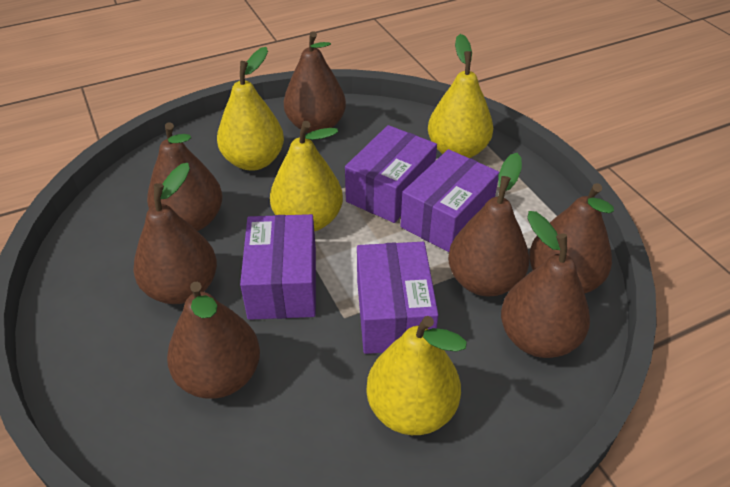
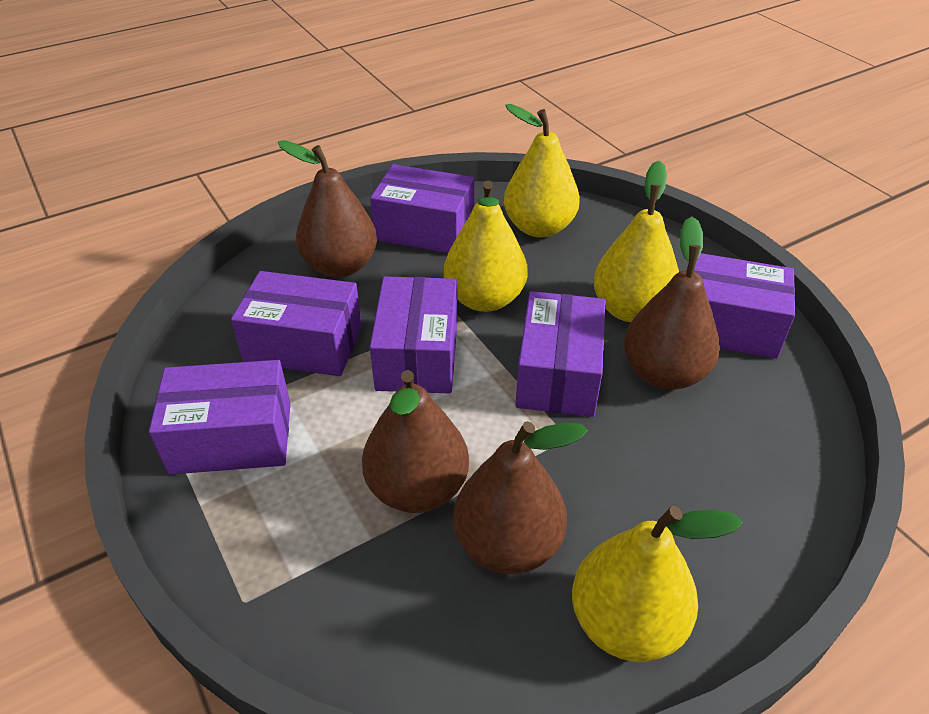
brown pear: [133,163,217,304] [147,122,223,231] [167,282,260,399] [284,31,346,133] [448,153,529,296] [501,211,590,358] [529,183,614,293] = 7 -> [278,140,377,278] [362,370,469,513] [453,421,588,574] [624,217,720,390] = 4
purple box: [240,214,316,320] [345,125,437,223] [357,242,438,354] [401,149,499,252] = 4 -> [149,360,291,475] [231,271,362,376] [370,164,474,253] [370,276,457,394] [515,291,606,417] [687,253,795,359] = 6

